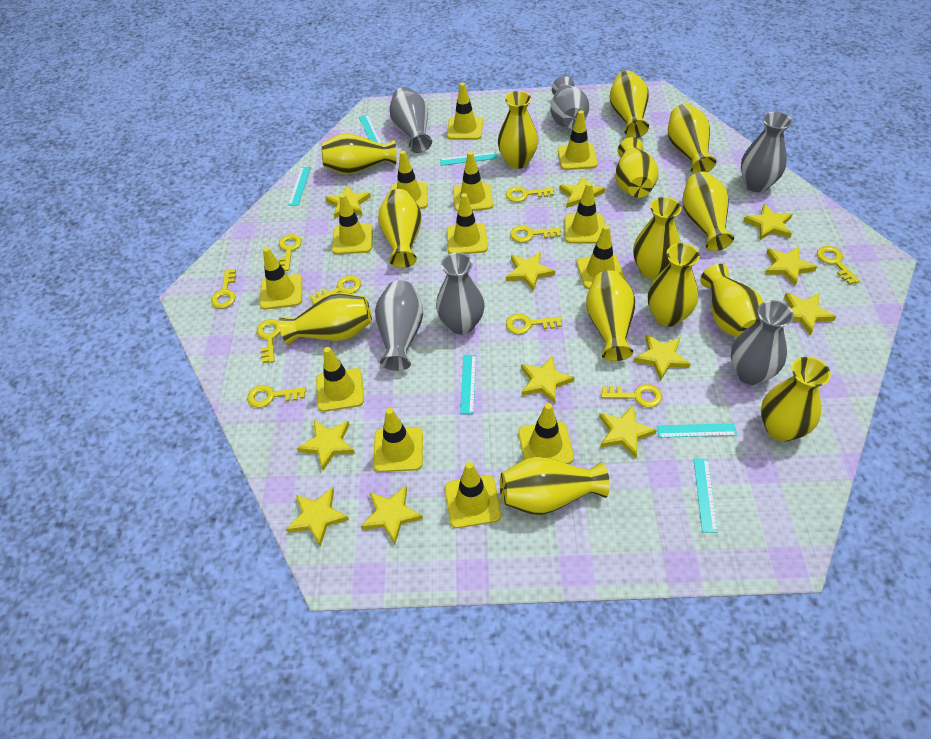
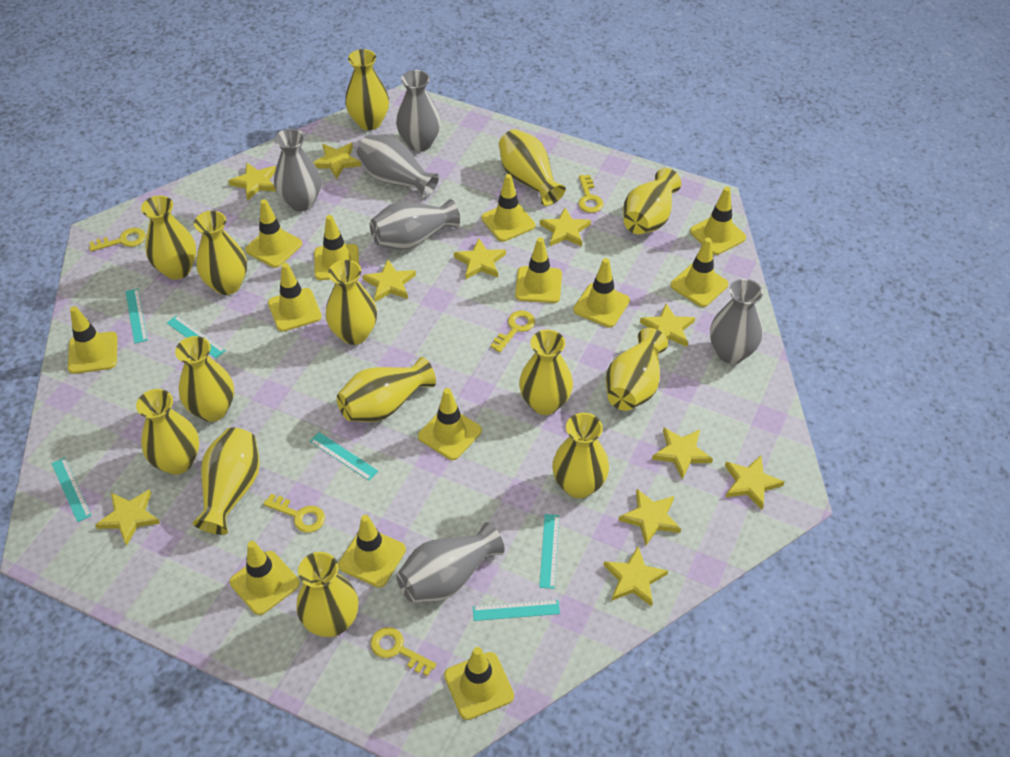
yellow key: [211,269,236,308] [247,385,306,408] [257,319,281,363] [279,234,302,271] [310,275,361,304] [506,186,554,202] [506,314,562,334] [510,225,561,243] [601,384,662,408] [817,246,860,285] = 10 -> [89,228,146,252] [263,494,325,533] [371,627,436,676] [490,311,535,353] [578,175,604,213] = 5
yellow star: [286,487,349,547] [297,420,355,471] [325,185,371,218] [361,486,423,544] [506,252,555,291] [521,356,574,404] [559,176,605,208] [599,406,657,458] [634,334,691,381] [743,204,792,240] [765,246,817,286] [784,293,836,335] = 12 -> [95,489,160,546] [228,163,276,201] [313,143,361,179] [362,260,416,302] [454,238,506,279] [540,208,591,246] [604,547,668,606] [618,489,681,545] [640,304,695,347] [652,428,713,479] [725,455,784,510] = 11

